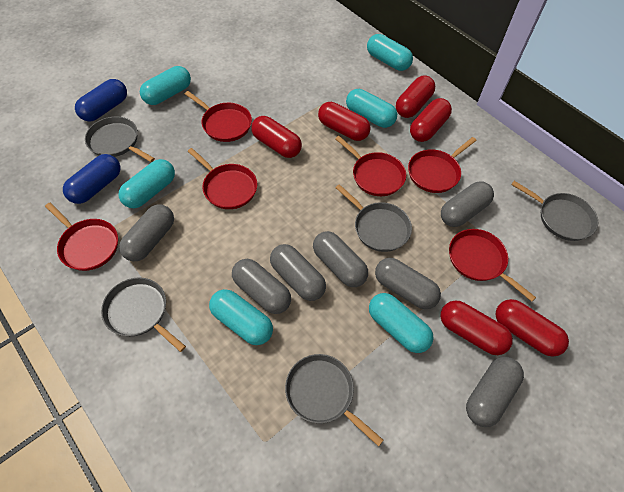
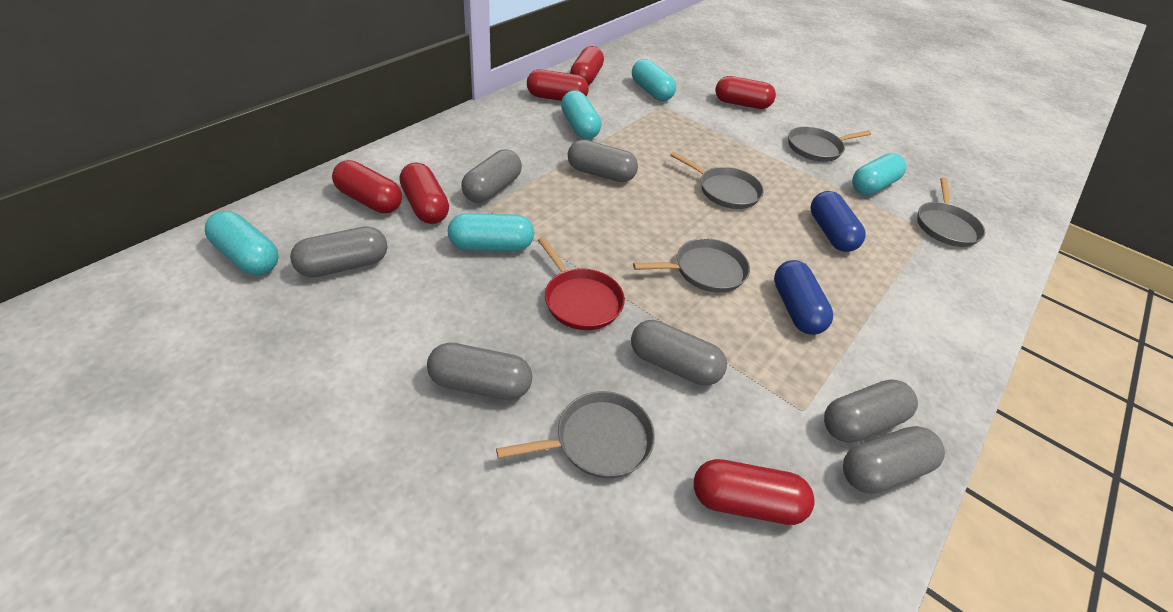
red pan: [45,202,118,271] [185,91,252,142] [188,148,257,209] [335,136,406,196] [408,137,476,193] [449,229,536,302] = 6 -> [538,237,625,330] = 1
turquoise capsule: [118,159,175,208] [140,66,191,105] [209,289,273,345] [346,89,397,128] [367,34,413,71] [369,293,434,353] = 6 -> [205,211,279,275] [448,213,534,251] [561,91,601,139] [632,59,676,101] [852,153,906,195] = 5

